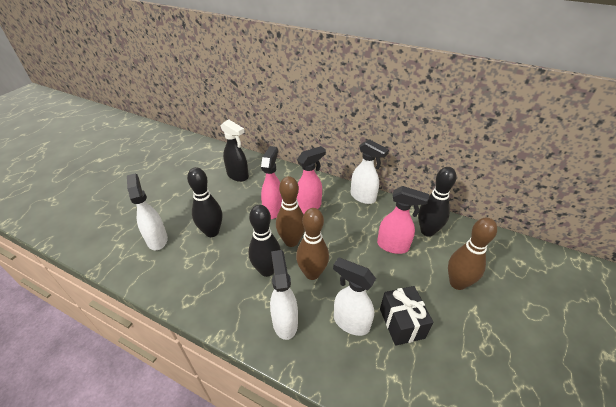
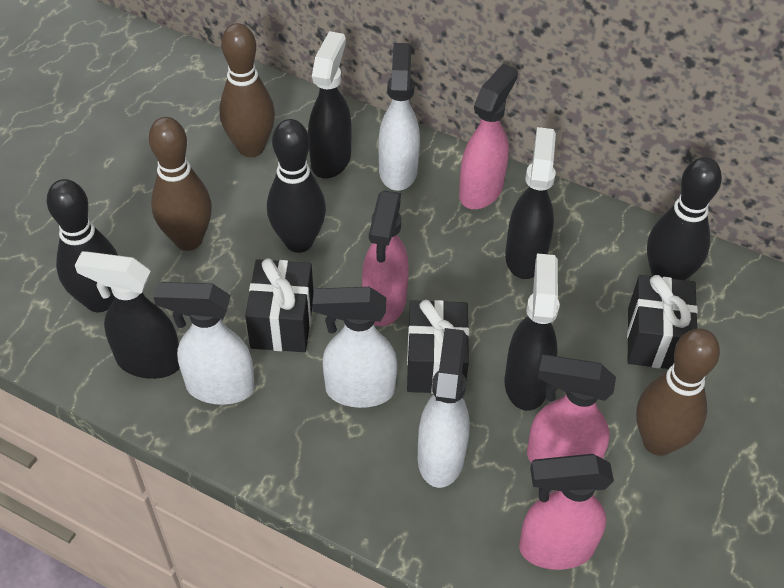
black gift: [380,286,433,346] = 1 -> [245,258,314,352] [407,300,469,394] [627,275,698,369] = 3
black spray bottle: [221,119,249,182] = 1 -> [75,251,180,379] [308,31,352,179] [504,253,560,411] [505,127,556,279] = 4
pink spray bottle: [261,146,282,219] [297,146,326,214] [377,186,429,254] = 3 -> [362,191,409,326] [459,64,518,209] [519,454,614,570] [527,355,616,463] = 4

